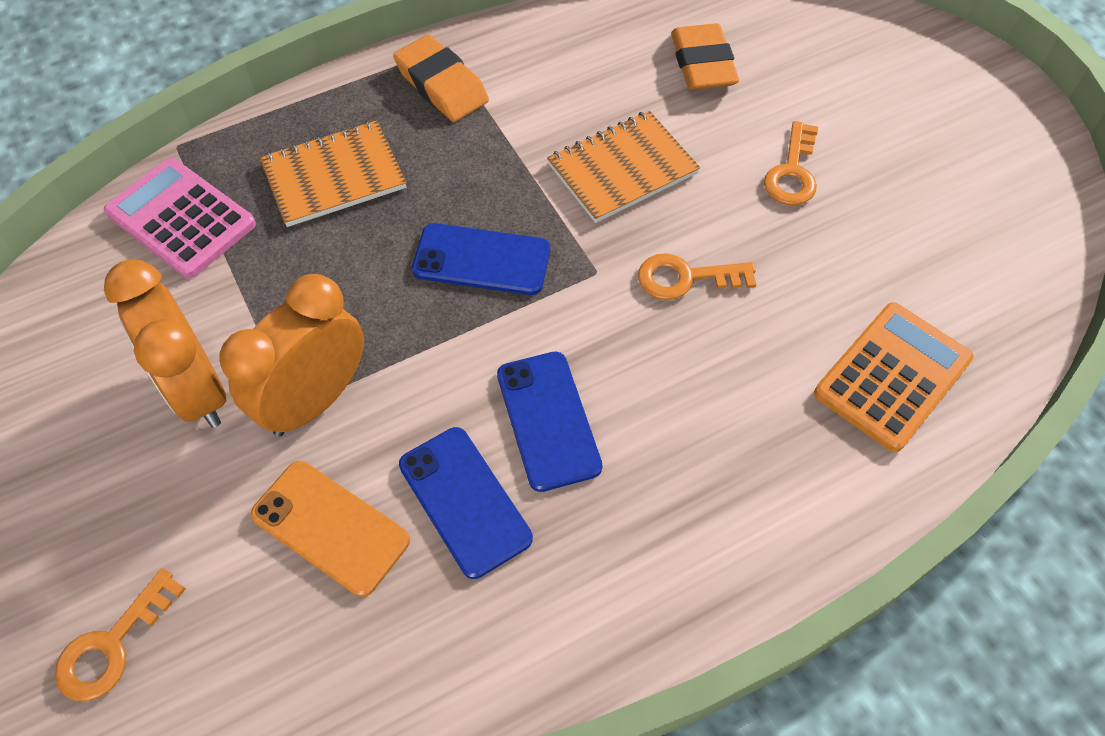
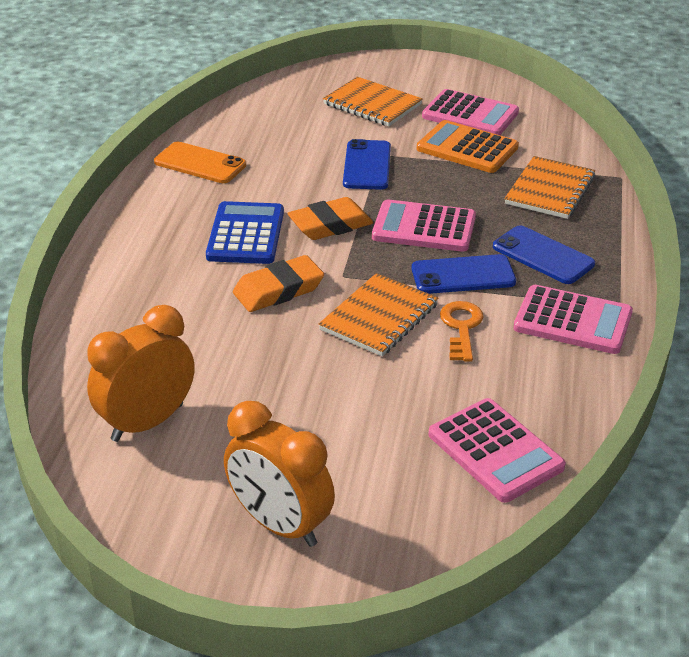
blue calculator: none = 0 -> [206,201,284,264] = 1
orange key: [55,568,186,701] [638,253,757,300] [764,121,818,205] = 3 -> [440,301,483,362] = 1
orange notebook: [259,120,406,227] [547,111,700,223] = 2 -> [319,273,439,356] [323,77,423,127] [504,156,595,219] = 3
pink calculator: [104,158,256,279] = 1 -> [372,199,476,252] [422,89,519,135] [429,398,566,503] [513,285,633,354] = 4

